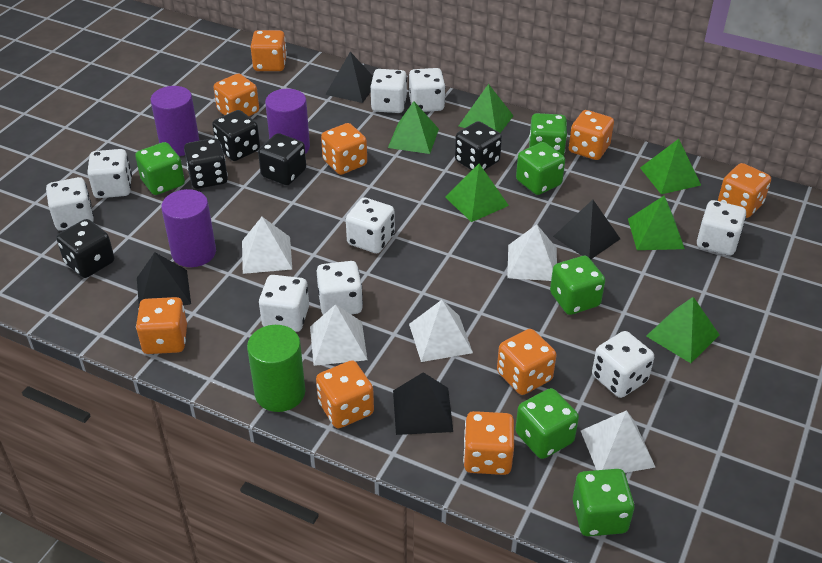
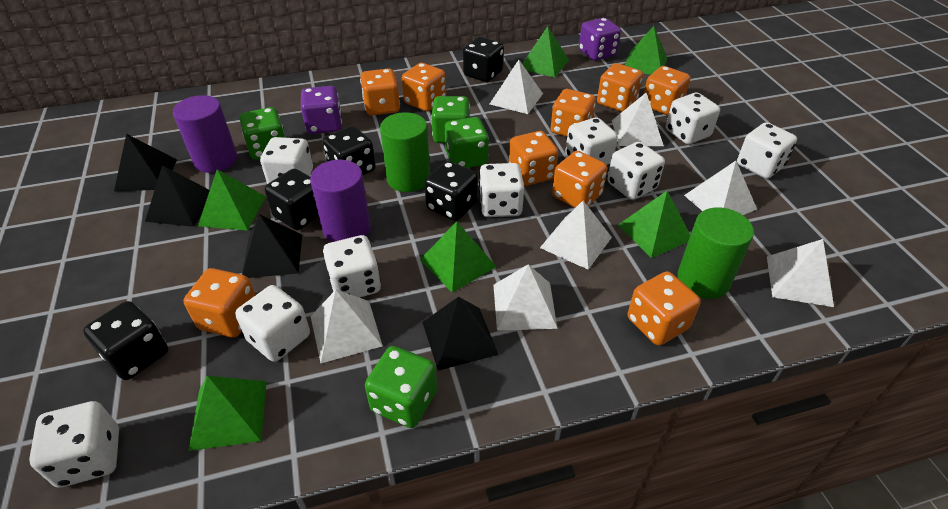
green cylinder: [247,325,305,412] = 1 -> [380,112,430,192] [677,207,754,299] = 2
green dice: [135,142,185,195] [515,388,579,459] [516,142,565,195] [529,113,567,156] [550,256,605,315] [573,469,635,536] = 6 -> [240,107,285,160] [365,346,437,428] [431,96,470,143] [445,117,489,168] = 4
purple cylinder: [151,86,200,156] [161,189,216,267] [265,89,310,154] = 3 -> [173,95,237,173] [310,160,371,242] = 2
purple dice: none = 0 -> [301,86,342,134] [579,18,621,61] = 2
white pyramid: [242,217,292,274] [310,304,367,366] [409,300,473,362] [507,224,557,281] [581,410,656,473] = 5 -> [311,290,383,363] [490,60,543,114] [493,264,558,331] [540,201,612,270] [612,93,664,146] [684,161,757,215] [767,239,834,307] = 7

